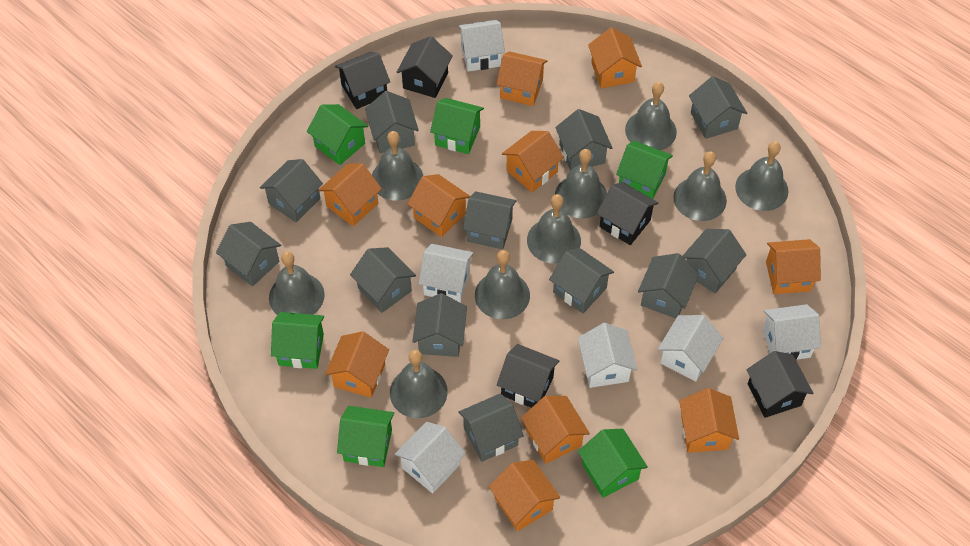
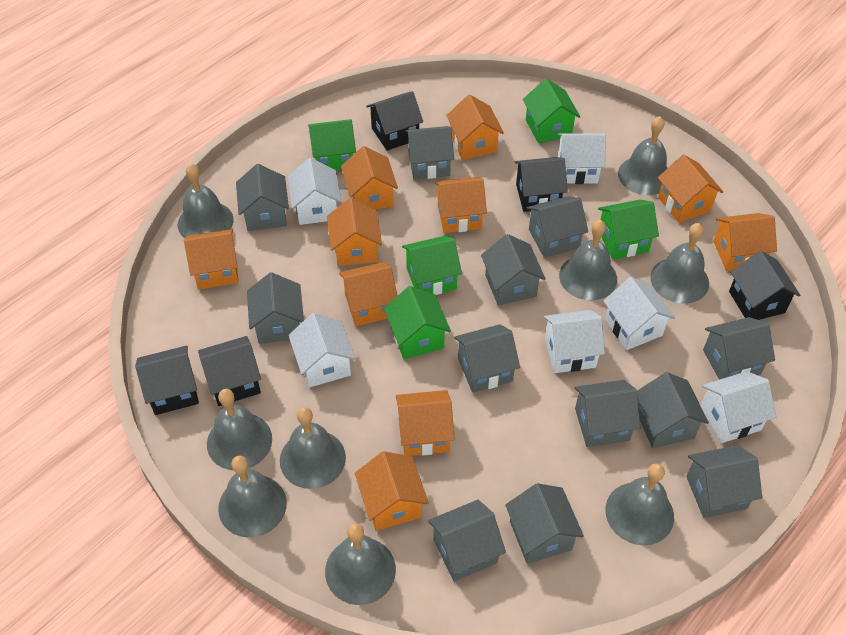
green house: [271,312,324,369] [307,104,368,165] [337,406,394,467] [430,98,484,154] [578,429,648,498] [616,141,673,199] = 6 -> [308,119,356,171] [384,286,451,359] [402,236,462,295] [523,79,580,143] [598,200,659,259] = 5

